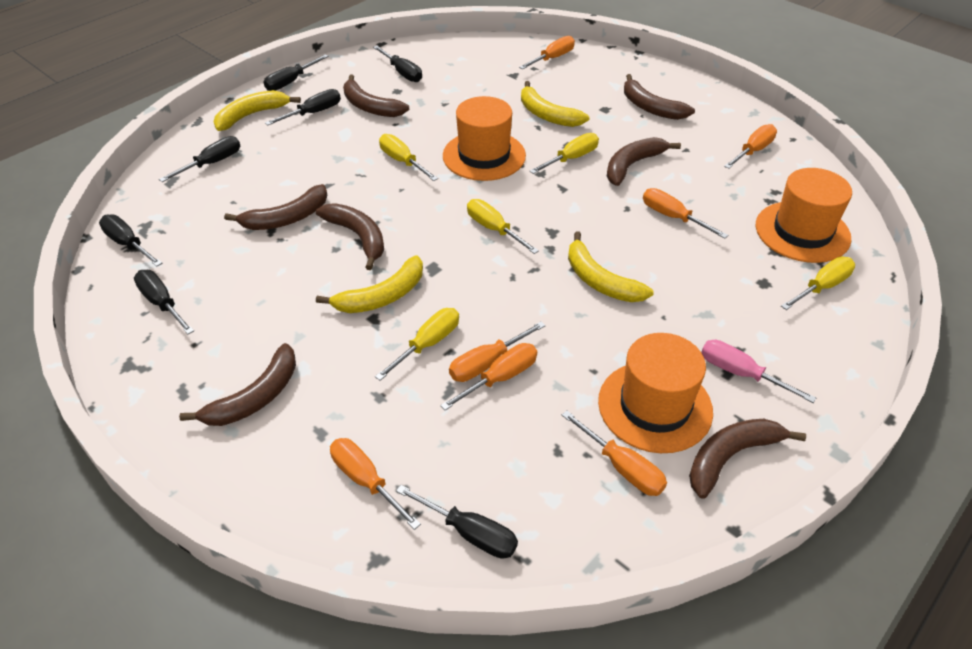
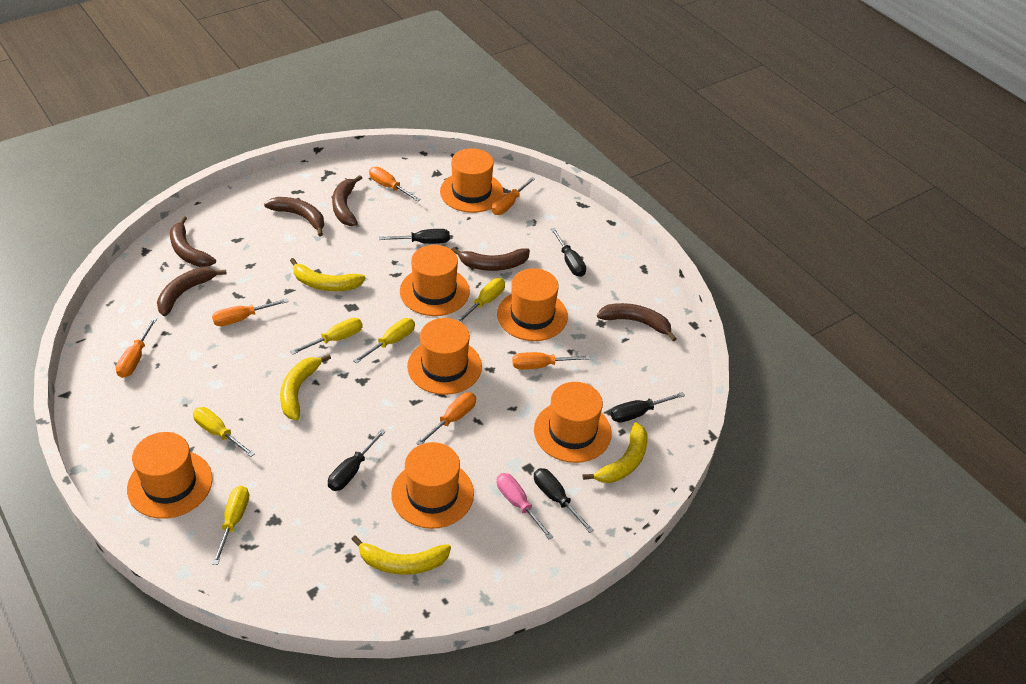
black screwdriver: [99,214,162,267] [134,270,194,334] [159,136,240,182] [264,55,328,91] [265,89,341,126] [373,46,422,82] [396,485,518,559] = 7 -> [328,429,386,491] [379,229,450,244] [534,468,594,533] [551,228,586,277] [611,392,685,423] = 5
brown banana: [179,343,296,426] [224,184,327,230] [316,203,384,270] [343,74,409,117] [607,137,681,186] [624,74,695,120] [689,419,806,499] = 7 -> [157,267,227,316] [170,216,216,267] [264,197,324,237] [332,175,362,226] [452,248,530,271] [597,303,676,341] = 6
orange hat: [443,96,526,181] [598,333,713,453] [756,168,852,263] = 3 -> [127,432,213,519] [391,442,474,529] [400,245,470,316] [407,318,482,395] [440,148,503,213] [497,268,568,341] [534,382,612,463] = 7
orange screwdriver: [330,438,421,530] [440,343,537,410] [449,322,546,382] [519,36,575,69] [562,411,667,496] [643,188,728,239] [724,124,777,169] = 7 -> [116,317,157,378] [212,298,289,326] [369,167,421,202] [416,392,476,445] [492,177,535,215] [512,352,590,370] = 6

